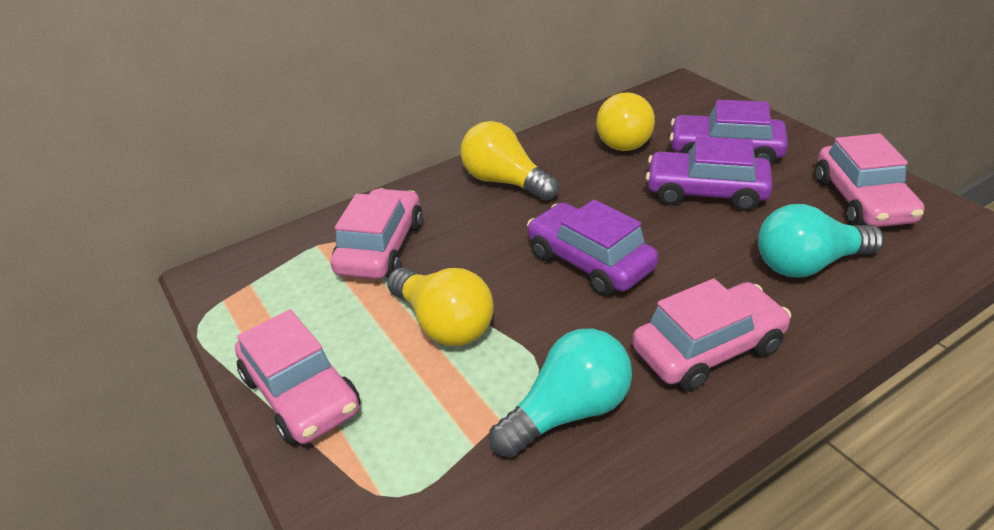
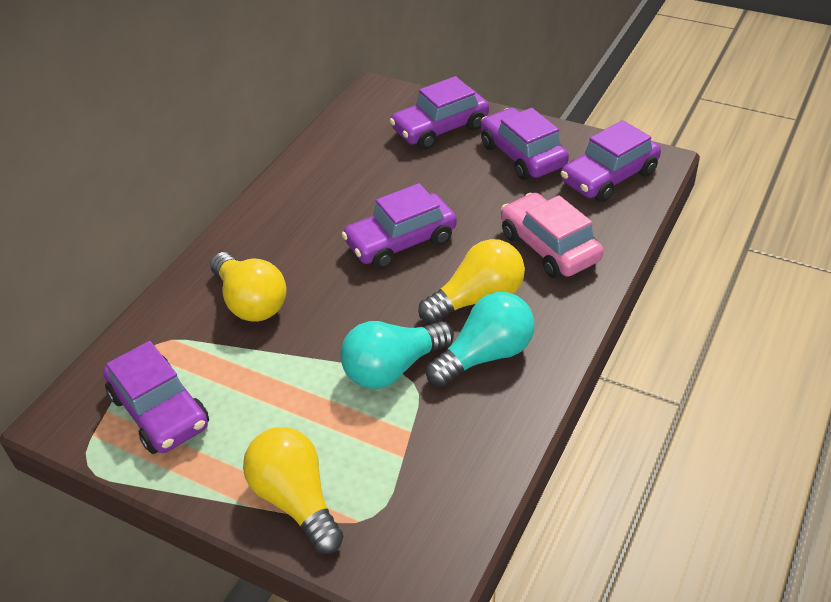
pink car: [235,309,360,445] [330,188,423,279] [632,278,791,391] [816,133,924,227] = 4 -> [501,193,603,278] = 1
purple car: [527,199,658,296] [646,136,773,211] [670,100,788,165] = 3 -> [103,341,209,454] [342,183,457,269] [389,76,489,150] [480,108,569,180] [560,120,661,202] = 5

